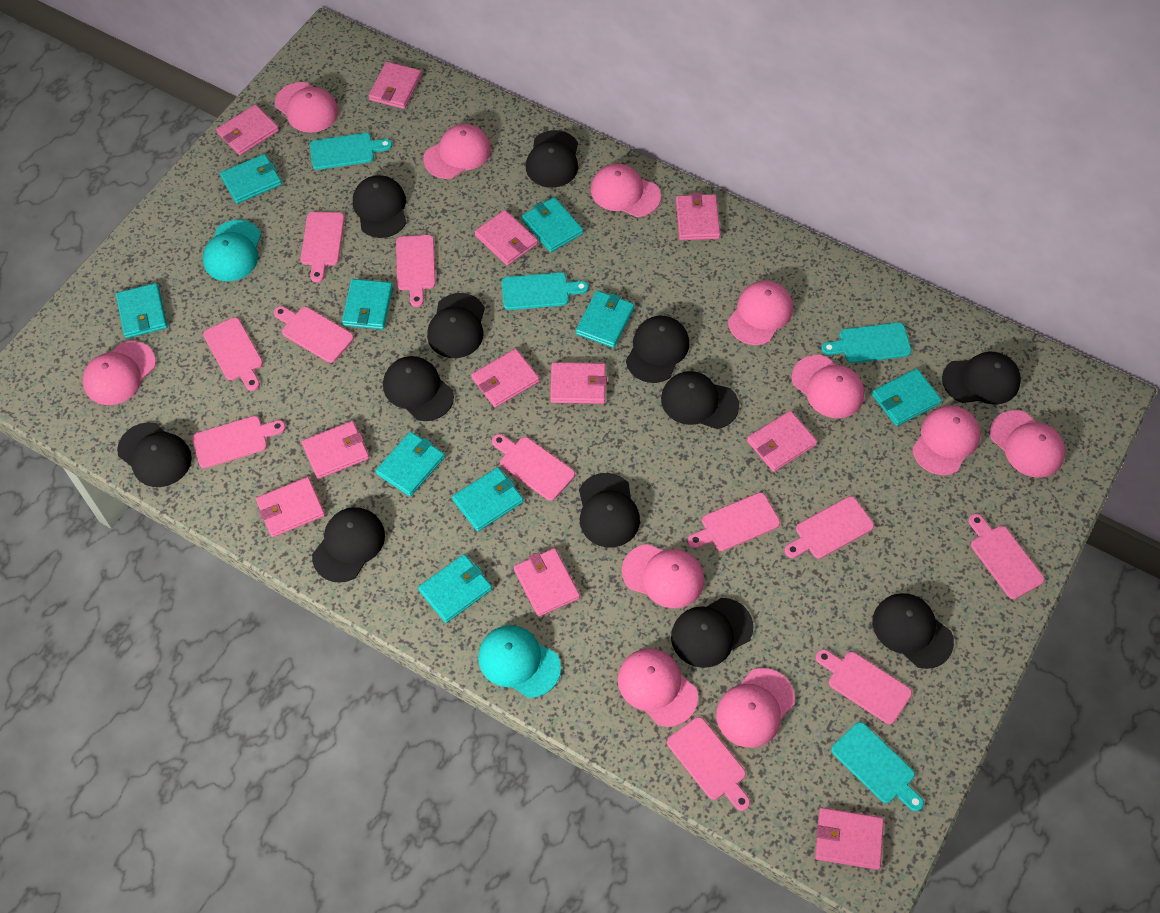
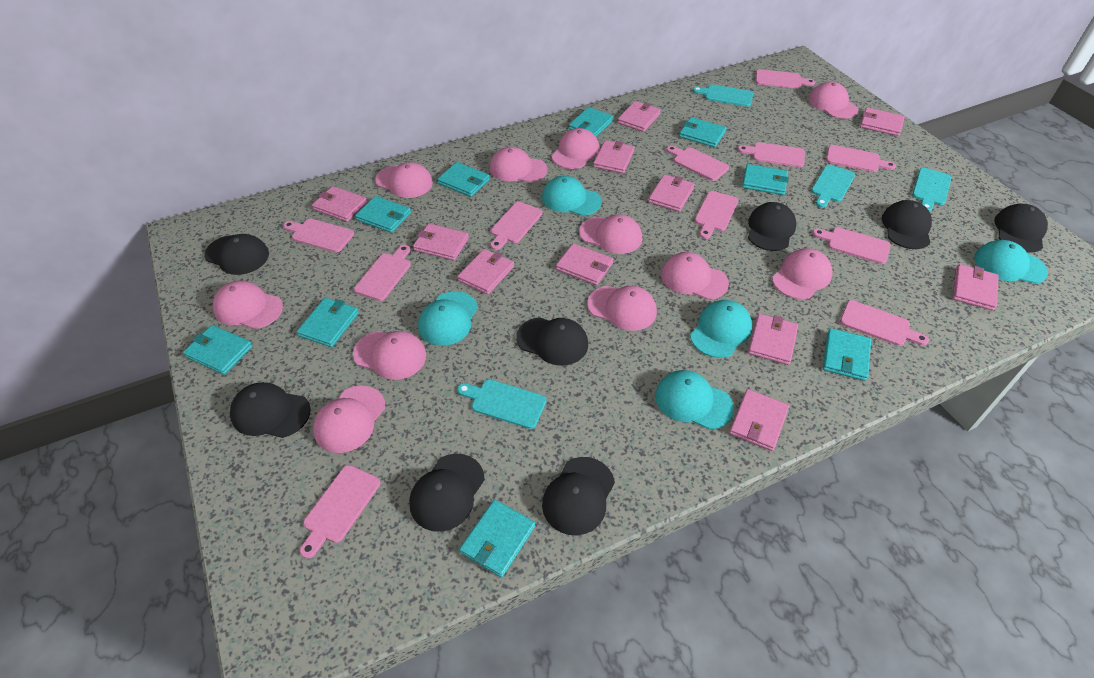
black cap: [117,422,192,487] [312,507,385,583] [353,175,407,238] [383,356,454,421] [427,293,485,358] [526,130,578,188] [579,473,640,548] [626,316,689,383] [661,371,739,429] [671,598,754,668] [872,593,954,669] [942,352,1021,404] = 12 -> [204,234,269,275] [230,382,310,438] [409,454,485,532] [516,317,588,365] [542,457,615,535] [748,202,796,251] [882,200,932,249] [994,204,1048,252] = 8
turquoise cap: [203,220,261,281] [478,625,561,698] = 2 -> [418,291,478,346] [542,176,602,216] [655,370,734,430] [690,300,752,358] [974,240,1048,284] = 5

